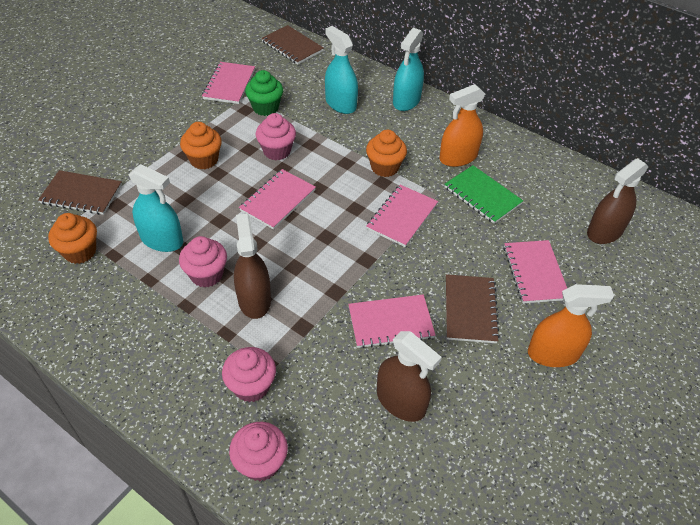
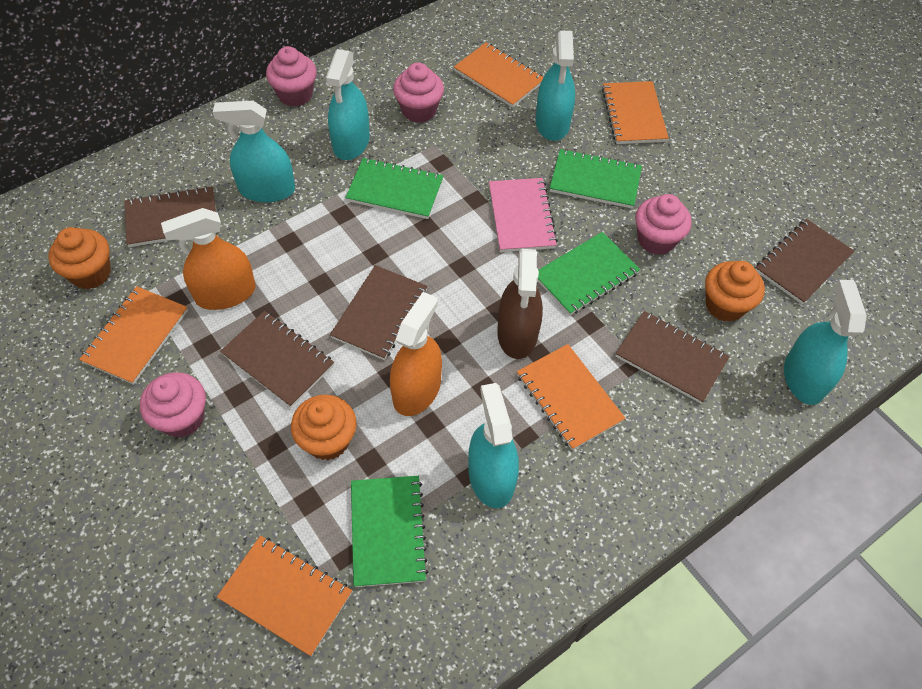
brown notebook: [38,170,122,215] [261,25,324,65] [446,274,500,343] = 3 -> [124,186,216,247] [220,311,334,408] [330,265,428,360] [616,311,730,404] [755,219,854,304] = 5
brown spray bottle: [234,214,271,319] [377,331,442,422] [587,158,648,244] = 3 -> [497,249,543,359] = 1
green cupcake: [245,70,283,116] = 1 -> none = 0
green notebook: [445,165,523,224] = 1 -> [345,158,444,219] [351,476,428,587] [538,232,640,316] [550,149,642,209] = 4
orange notebook: none = 0 -> [79,286,188,385] [217,536,352,656] [454,42,543,108] [517,344,626,450] [602,81,669,144] = 5
pink notebook: [202,62,255,104] [239,169,316,229] [348,295,436,348] [366,185,438,247] [504,240,567,303] = 5 -> [489,178,558,252] = 1
turquoise spray bottle: [129,164,183,252] [325,26,358,114] [393,28,424,111] = 3 -> [213,101,295,202] [326,49,370,160] [468,383,519,508] [536,31,575,141] [784,280,867,405] = 5

